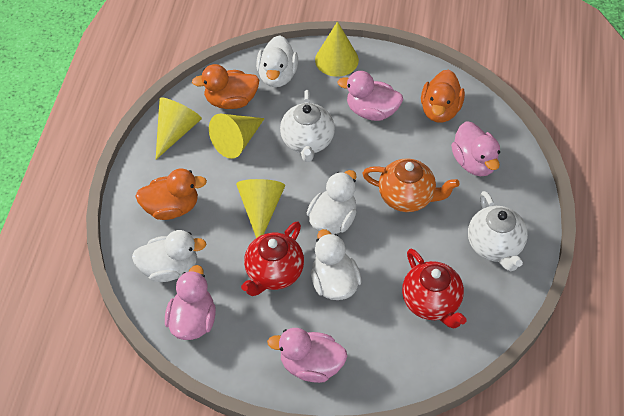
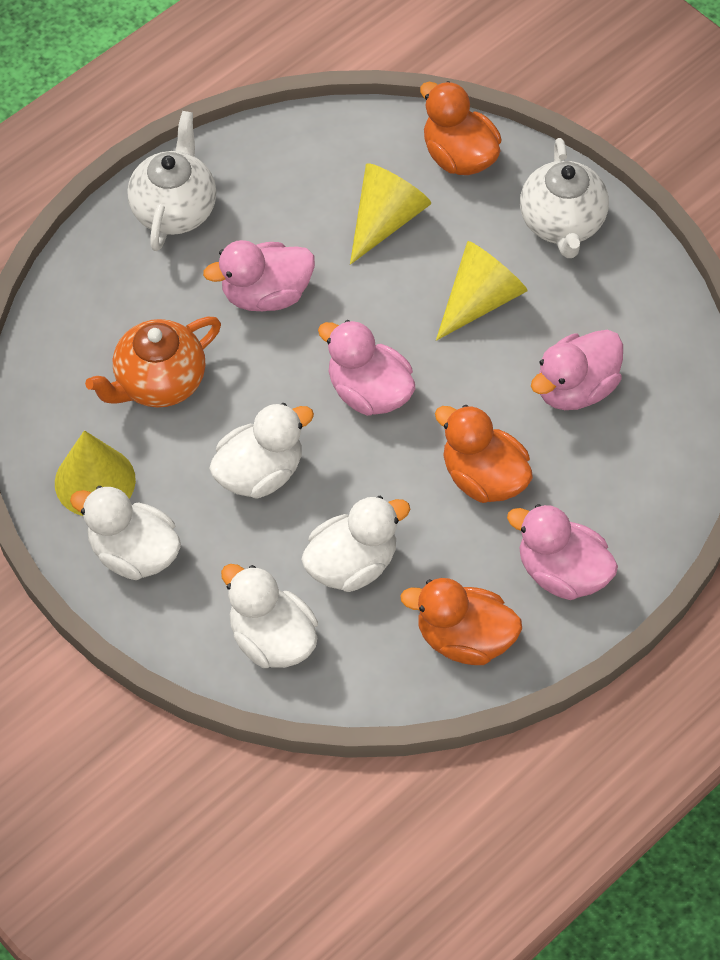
red teapot: [241,221,304,296] [402,249,467,329] = 2 -> none = 0
yellow cone: [156,97,202,159] [209,114,265,159] [236,179,285,238] [315,21,359,77] = 4 -> [55,430,136,516] [350,163,431,265] [436,241,528,341] = 3

